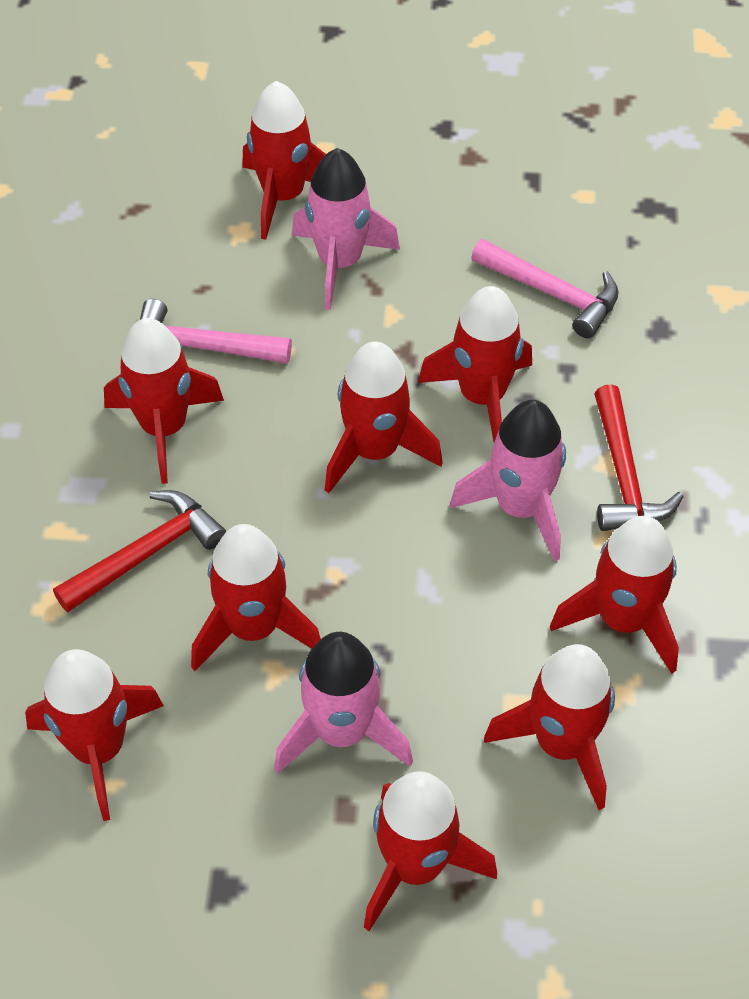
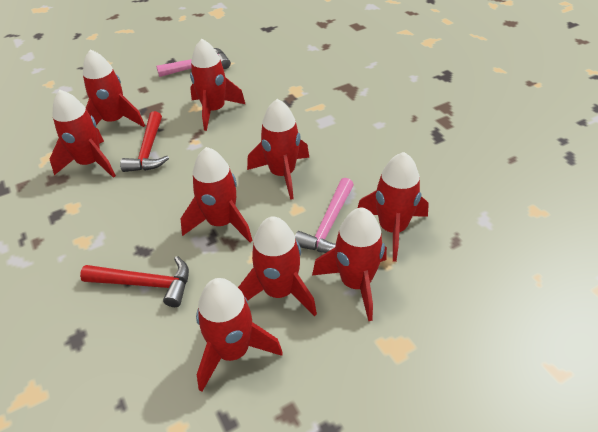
pink rocket: [274,632,413,773] [292,148,400,310] [450,400,566,562] = 3 -> none = 0

